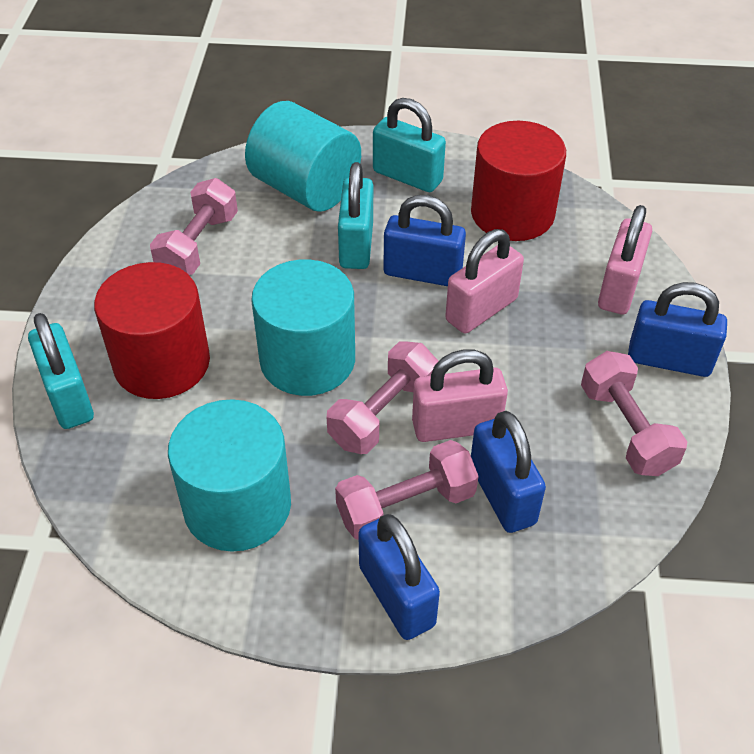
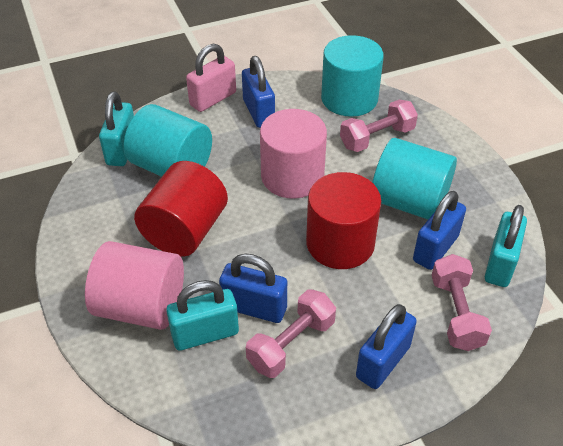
pink cylinder: none = 0 -> [85,241,184,330] [260,109,327,199] = 2
pink dumbbell: [150,178,238,275] [327,341,438,454] [335,440,478,540] [581,351,687,476] = 4 -> [246,289,336,378] [340,100,418,152] [432,254,492,351] = 3
pink padlock: [412,349,508,442] [445,229,524,333] [598,205,652,315] = 3 -> [186,44,236,112] = 1

